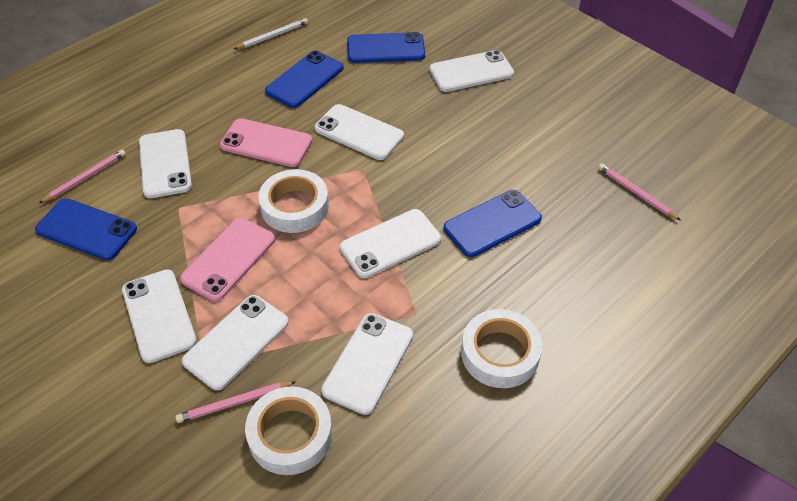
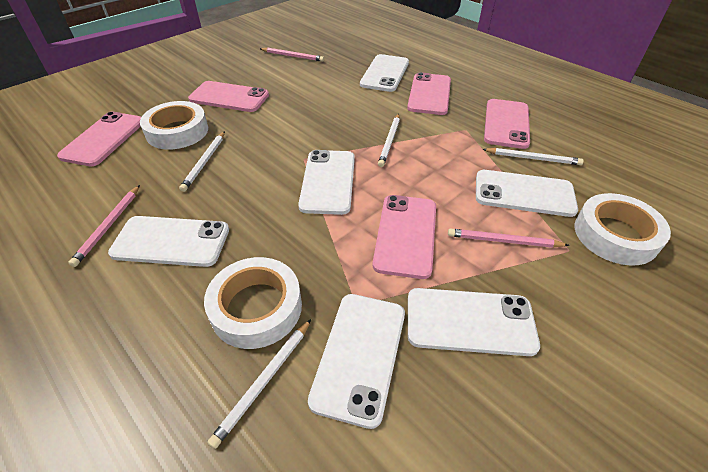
blue phone: [35,198,137,260] [265,51,343,108] [348,32,425,63] [444,190,542,257] = 4 -> none = 0
pink phone: [180,218,275,301] [220,118,312,167] = 2 -> [57,111,141,166] [188,81,269,112] [373,195,436,279] [407,72,451,115] [484,99,530,149] = 5
white pencil: [234,18,308,49] = 1 -> [179,131,225,192] [208,319,311,449] [378,114,400,167] [482,148,583,165] = 4
white phone: [122,270,197,363] [139,129,192,198] [182,295,289,390] [315,104,404,160] [321,313,413,415] [340,209,441,278] [429,50,514,92] = 7 -> [108,216,229,267] [298,150,355,215] [308,294,405,429] [360,54,409,92] [408,288,540,356] [476,170,578,217] = 6

